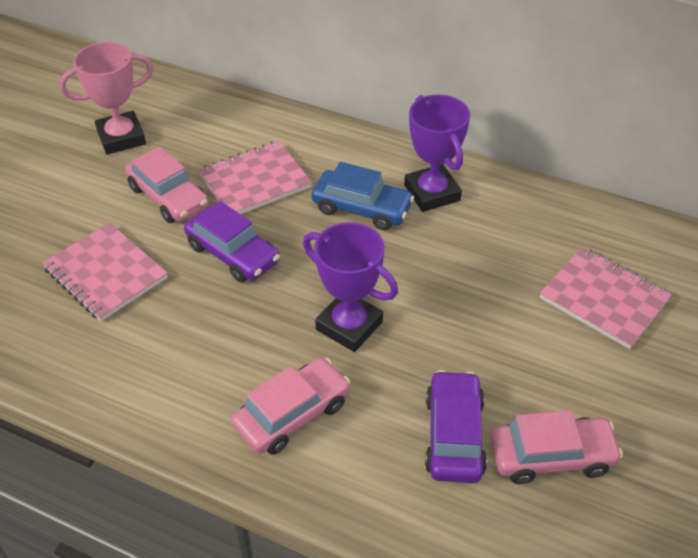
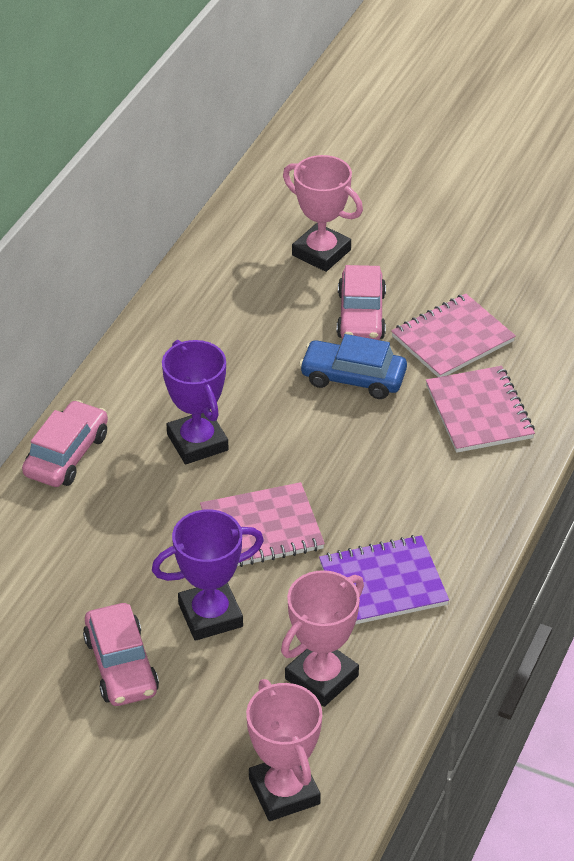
pink trophy: [59,42,153,155] = 1 -> [246,679,322,821] [281,570,364,707] [283,155,363,272] = 3
purple car: [184,201,280,283] [425,370,487,483] = 2 -> none = 0
purple notebook: none = 0 -> [319,535,449,624] = 1

